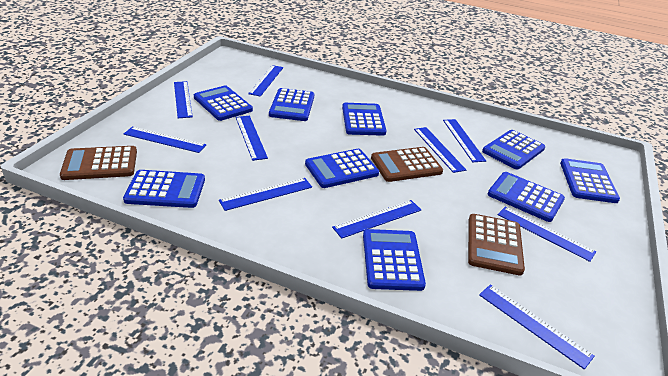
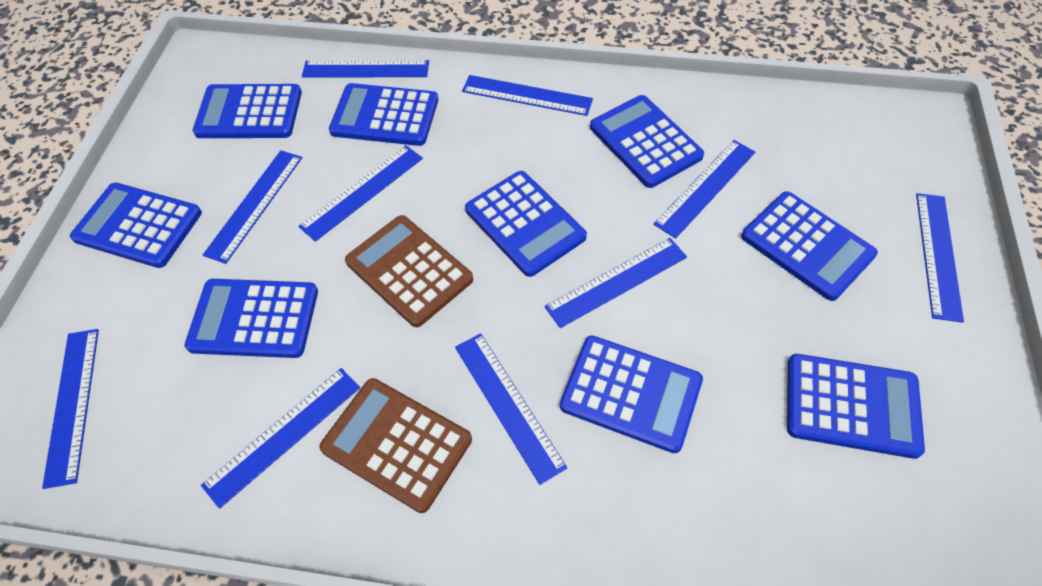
brown calculator: [60,146,137,180] [371,147,443,182] [468,214,525,275] = 3 -> [319,378,472,513] [345,215,473,327] = 2

